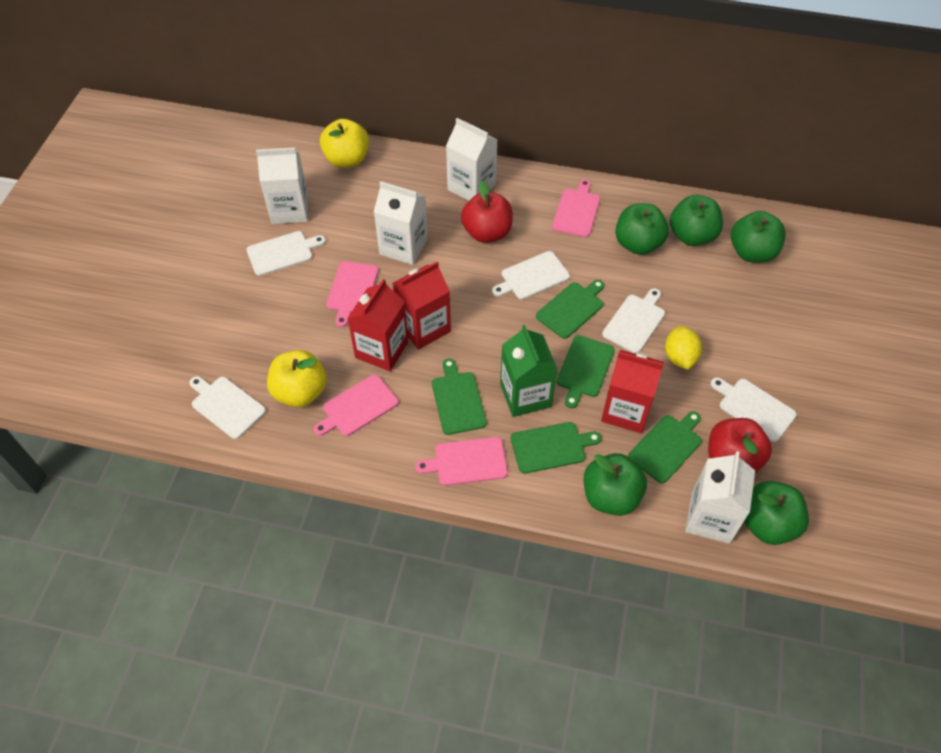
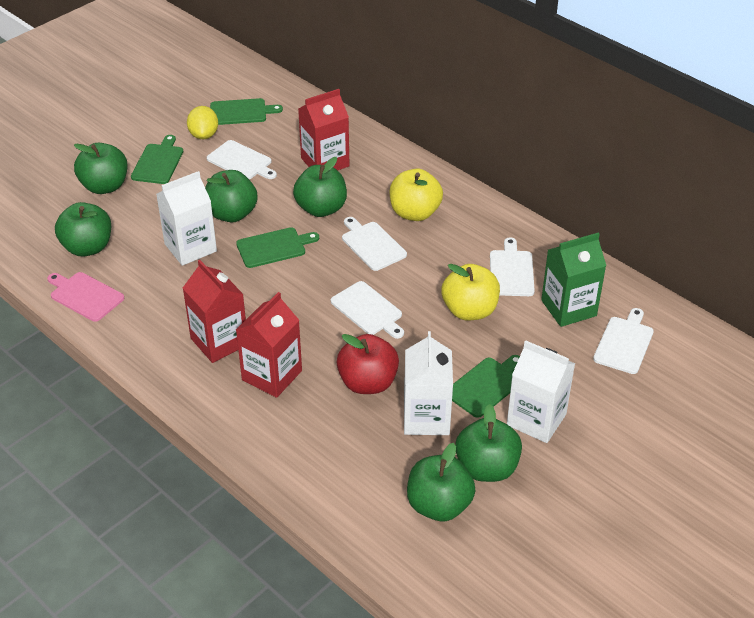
green apple: [584,453,647,516] [615,203,669,255] [669,195,723,246] [731,211,786,263] [744,481,809,545] = 5 -> [55,202,111,256] [74,143,127,194] [205,170,258,222] [293,157,347,217] [407,443,475,521] [455,404,522,482] = 6
green cutting board: [432,359,487,435] [511,422,601,474] [536,280,604,339] [557,335,615,408] [628,411,702,483] = 5 -> [131,135,183,184] [210,98,283,125] [236,227,319,268] [452,355,520,418] = 4
pink cutting board: [314,374,398,436] [326,261,379,327] [415,437,508,486] [552,179,600,237] = 4 -> [47,272,124,322] = 1
red apple: [461,181,513,243] [708,418,772,473] = 2 -> [337,334,399,394] = 1
white carton: [256,148,308,224] [374,181,428,265] [446,118,498,201] [685,451,755,543] = 4 -> [156,171,217,266] [404,331,453,435] [507,340,575,443] = 3

